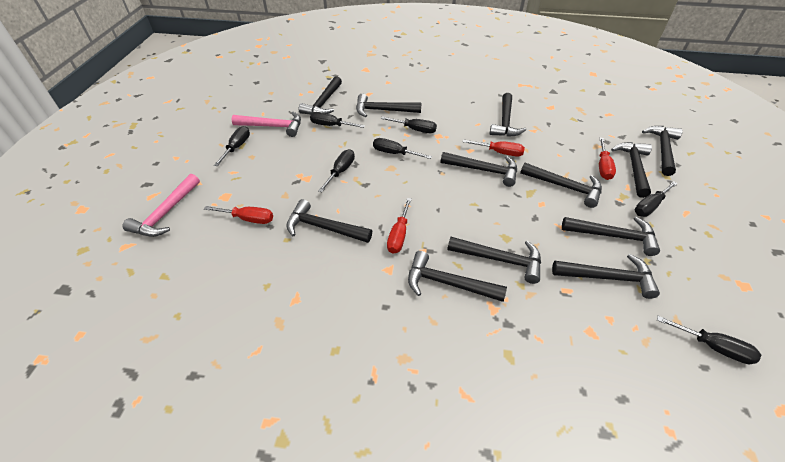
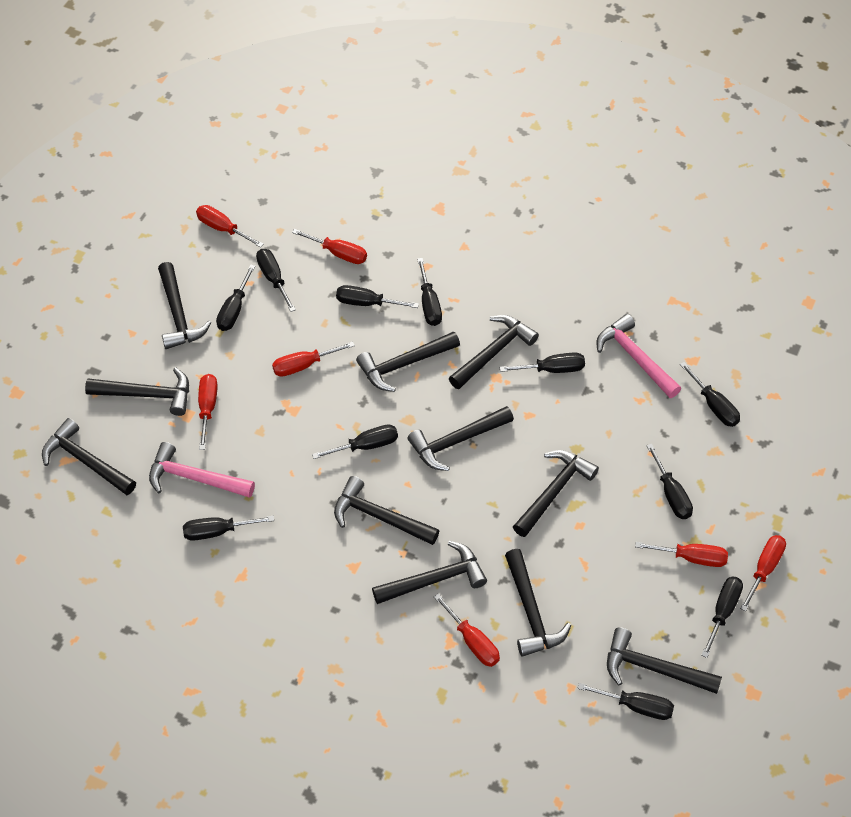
black hammer: [286,199,372,243] [299,76,342,114] [356,94,421,117] [408,251,507,302] [441,152,517,187] [447,237,541,284] [490,93,526,137] [520,163,602,208] [552,254,660,299] [562,217,660,256] [611,142,652,198] [642,126,683,176] = 12 -> [42,418,136,495] [85,367,189,416] [158,262,211,349] [334,476,439,545] [356,331,460,392] [372,541,487,604] [407,406,514,471] [449,315,539,389] [505,549,571,657] [513,450,599,537] [607,627,722,694] = 11
black screwdriver: [214,126,250,166] [310,112,365,128] [318,149,355,192] [373,138,432,159] [381,116,437,133] [635,181,678,217] [657,316,761,364] = 7 -> [183,516,274,541] [216,265,256,331] [256,249,296,312] [312,424,398,459] [336,285,419,308] [417,258,442,326] [500,352,585,373] [577,683,674,720] [646,444,693,519] [680,362,740,427] [701,576,743,658] = 11
red screwdriver: [204,206,273,224] [387,198,412,254] [463,140,525,156] [599,138,616,180] = 4 -> [196,205,264,248] [198,374,218,450] [272,341,355,377] [292,229,367,264] [434,593,500,667] [635,542,728,567] [740,535,786,612] = 7

